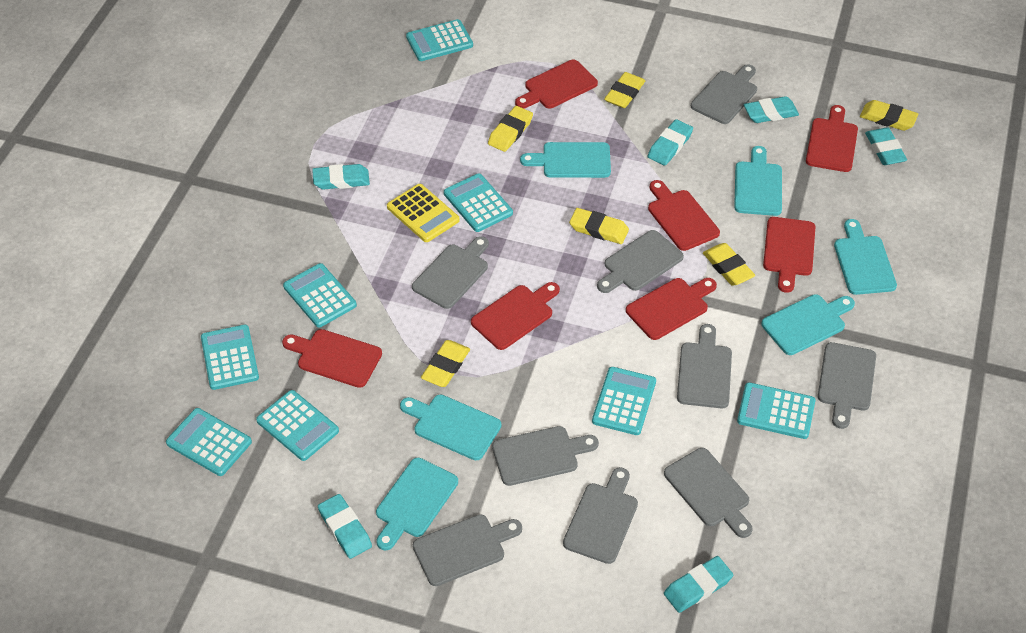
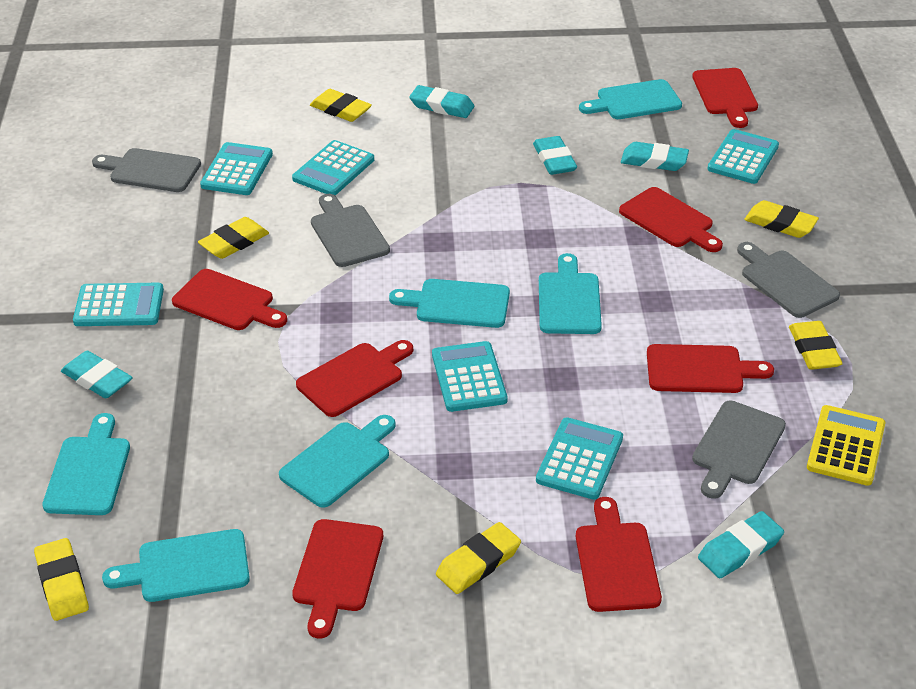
grey cutting board: [412,236,489,309] [413,514,522,586] [492,426,599,486] [563,467,638,564] [597,230,684,293] [664,448,753,538] [677,324,732,408] [691,64,757,124] [818,342,876,429] = 9 -> [92,148,201,192] [311,194,390,267] [692,400,786,499] [737,242,840,318] = 4
turquoise calculator: [166,408,252,476] [201,325,259,390] [256,390,339,461] [283,263,357,327] [406,19,473,61] [444,173,513,232] [592,367,656,435] [737,382,815,439] = 8 -> [73,283,164,326] [200,142,273,195] [292,140,374,195] [432,341,508,412] [536,417,623,500] [707,129,779,184] = 6
turquoise eraser: [312,164,370,190] [318,494,372,559] [648,119,693,166] [664,556,733,613] [744,96,799,123] [865,128,907,165] = 6 -> [61,351,133,399] [409,85,474,118] [533,136,577,175] [621,142,689,171] [698,511,784,578] = 5

